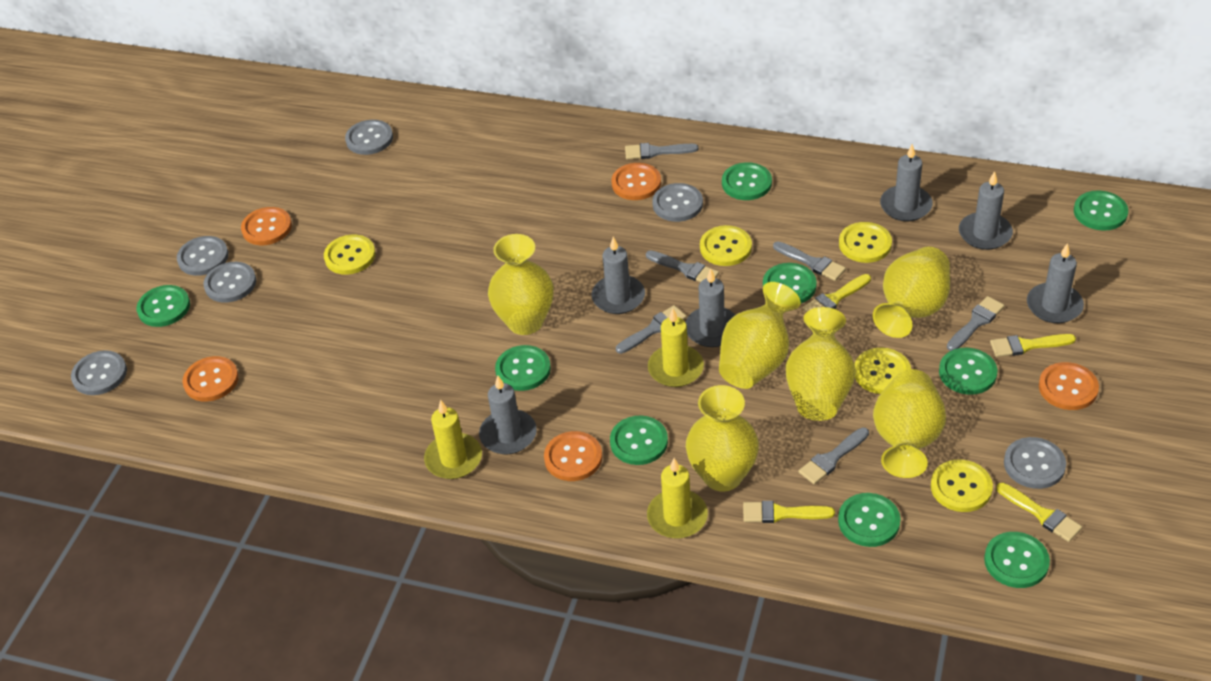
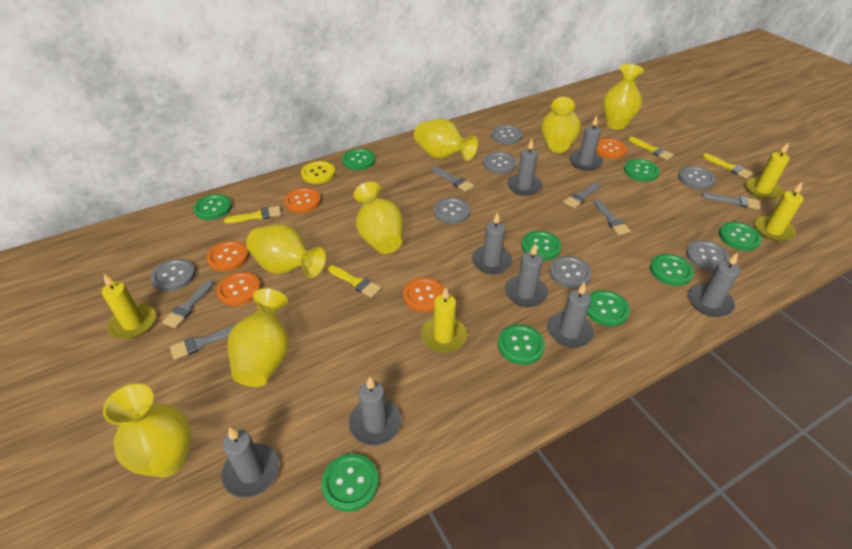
grey button: [71,350,127,395] [177,236,229,276] [204,262,256,303] [345,120,393,155] [652,183,703,222] [1004,437,1066,489] = 6 -> [151,259,196,291] [434,198,470,224] [483,152,517,174] [491,125,522,144] [550,256,592,288] [678,166,715,189] [686,240,730,271] = 7
grey candle: [479,376,537,454] [591,237,645,314] [685,269,735,347] [880,144,933,221] [959,171,1013,250] [1027,243,1084,323] = 6 -> [221,428,279,498] [349,376,402,446] [472,212,513,274] [505,243,548,307] [507,139,542,196] [547,282,594,348] [569,116,603,171] [689,253,740,317] = 8
yellow button: [324,235,375,275] [700,225,752,266] [839,222,892,263] [854,348,911,394] [931,459,993,512] = 5 -> [301,161,335,184] = 1
yellow candle: [424,400,482,479] [647,458,708,539] [648,308,704,387] = 3 -> [102,274,156,339] [421,287,467,352] [745,142,790,200] [754,181,804,242] = 4
yellow vase: [488,234,554,335] [686,385,759,492] [719,282,801,389] [786,307,856,421] [873,247,950,338] [873,369,946,478] = 6 -> [103,384,191,477] [228,288,289,387] [246,224,326,278] [354,182,403,254] [414,119,478,161] [541,97,581,153] [603,64,644,130] = 7

